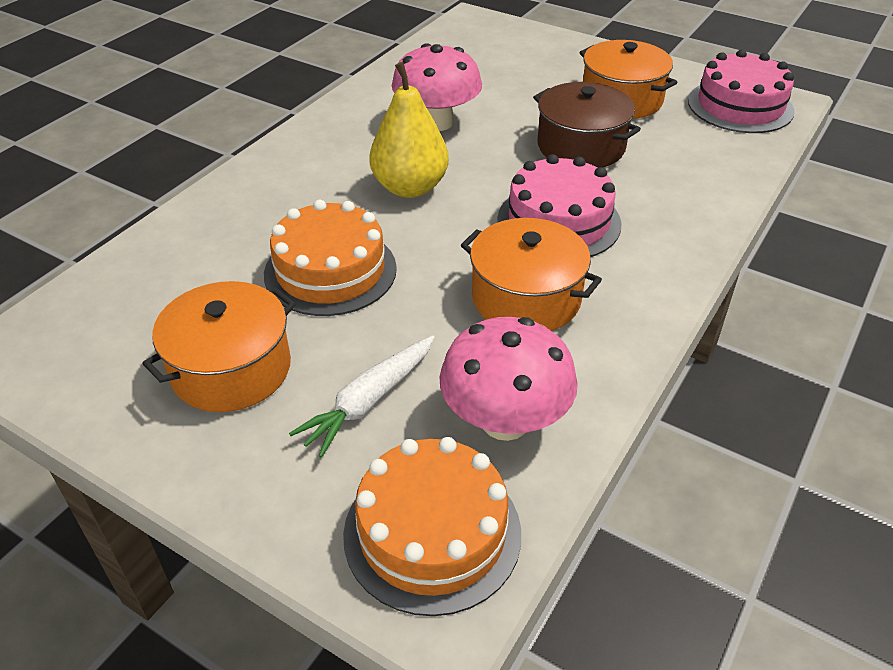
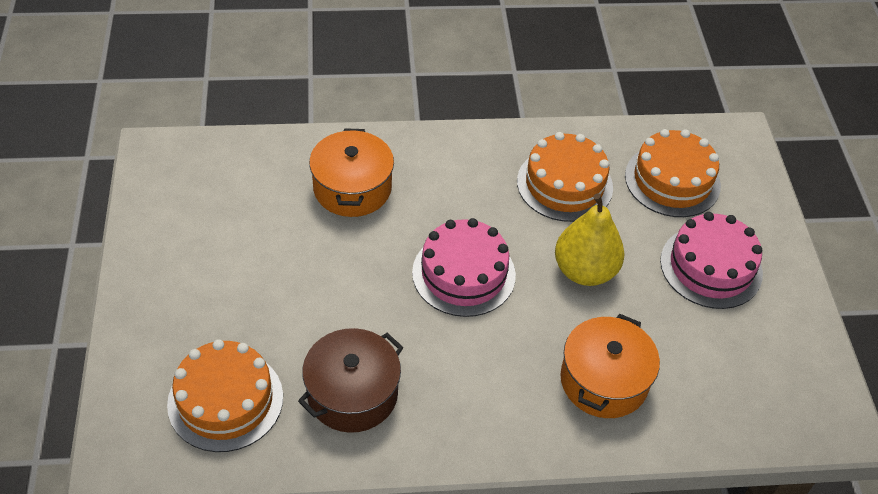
orange cake: [264,200,397,316] [343,437,521,616] = 2 -> [167,339,283,452] [517,132,613,222] [625,129,721,217] = 3
orange pot: [142,281,296,412] [461,218,602,331] [579,40,678,119] = 3 -> [309,128,394,217] [560,314,660,418] = 2
pink mushroom: [392,43,482,131] [440,317,578,441] = 2 -> none = 0
white carrot: [289,335,435,458] = 1 -> none = 0

